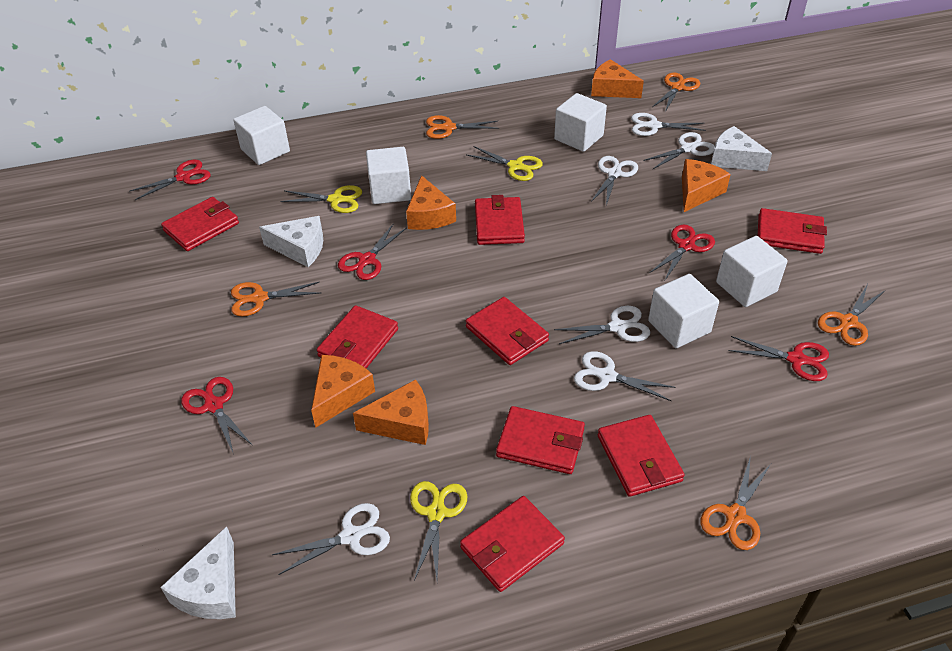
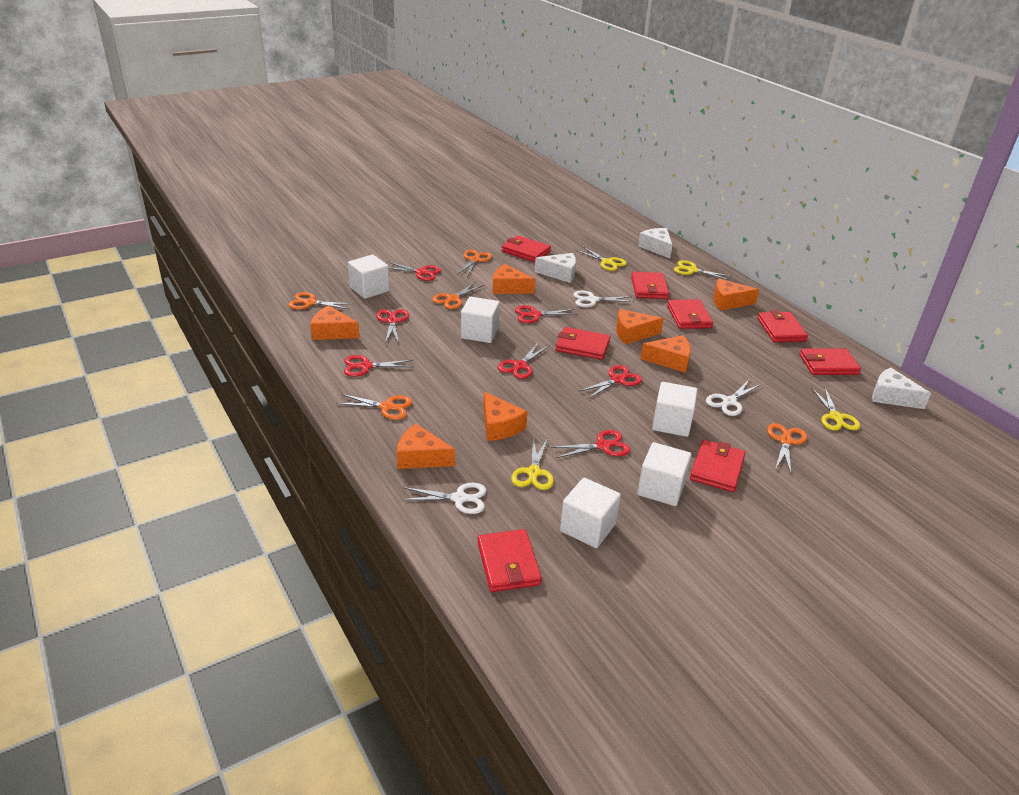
orange cheese: [311,355,375,428] [353,379,429,445] [406,175,456,230] [591,59,644,98] [682,159,731,212] = 5 -> [310,305,360,340] [397,424,455,469] [483,392,527,441] [493,264,535,294] [616,309,664,344] [640,335,691,373] [713,279,759,311] = 7
red scissors: [129,160,211,200] [181,377,253,452] [338,223,407,280] [650,224,715,280] [729,336,829,381] = 5 -> [344,355,414,377] [376,309,409,344] [388,262,441,281] [498,343,549,379] [515,305,578,323] [551,430,630,458] [580,365,642,399] = 7
white scissors: [272,503,390,575] [554,306,650,344] [574,351,676,401] [591,156,638,205] [631,113,706,136] [643,132,715,169] = 6 -> [401,483,486,514] [573,290,634,307] [706,380,761,416] = 3
yellow scissors: [280,185,362,213] [410,481,467,581] [467,146,543,181] = 3 -> [511,438,554,490] [575,246,627,271] [674,260,731,280] [811,387,860,431] = 4

